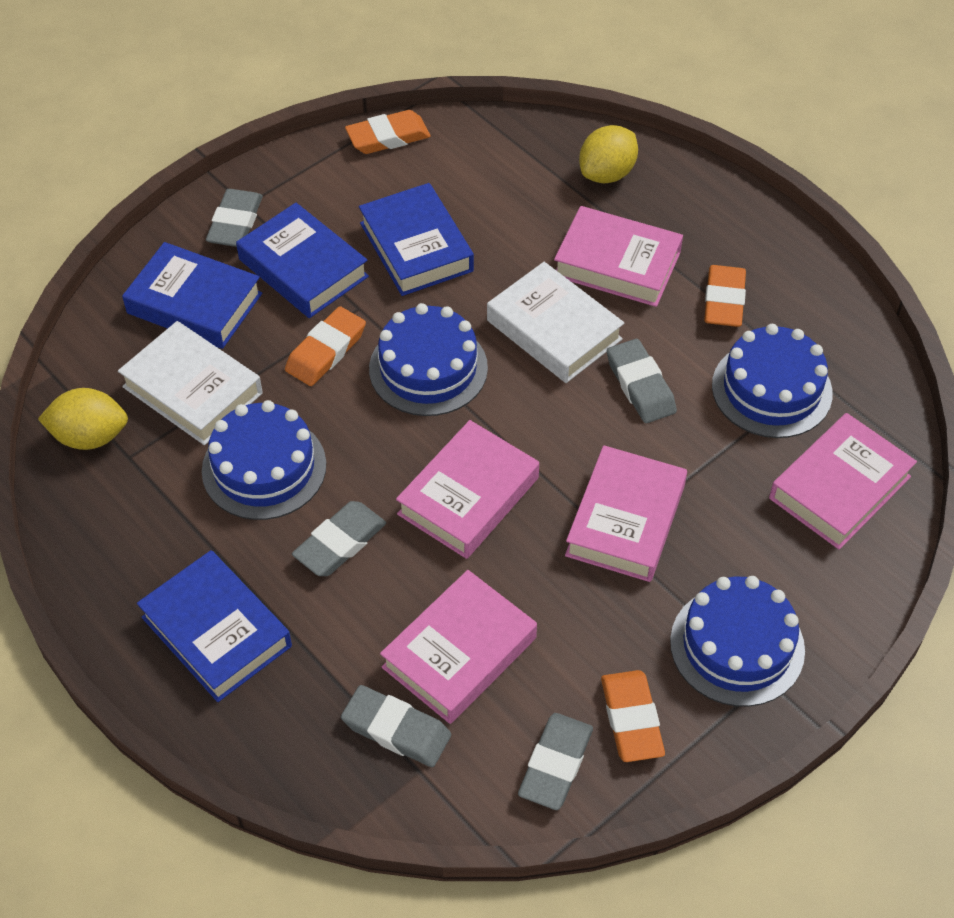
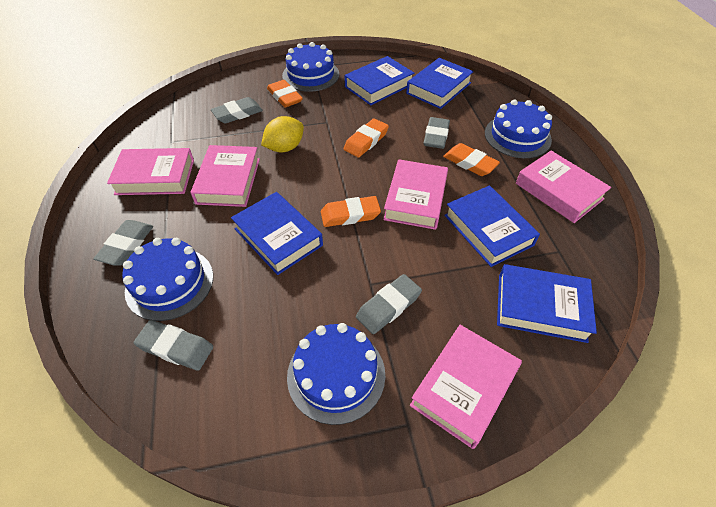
blue book: [122,242,262,349] [137,550,292,702] [236,203,369,318] [359,183,474,296] = 4 -> [231,192,323,275] [344,56,414,105] [406,58,474,109] [444,186,540,267] [497,264,597,343] = 5
white book: [118,321,263,445] [487,262,624,383] = 2 -> none = 0
yellow lemon: [38,388,128,450] [579,125,638,183] = 2 -> [261,116,304,152] = 1

